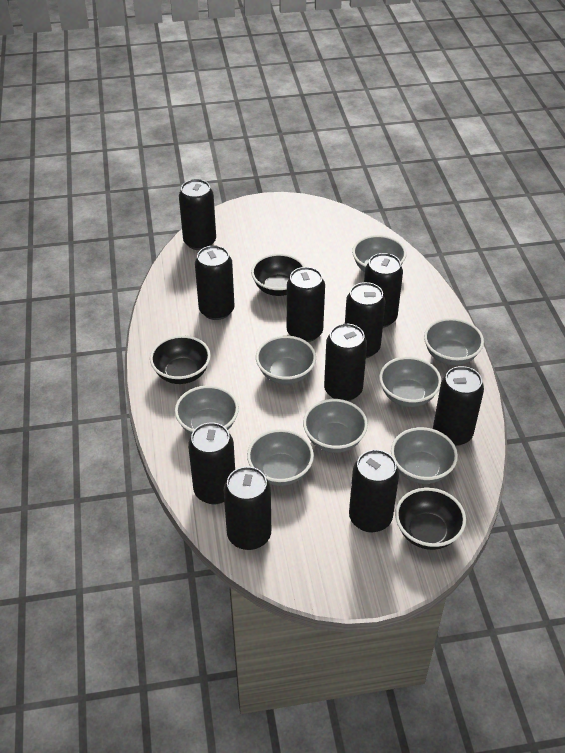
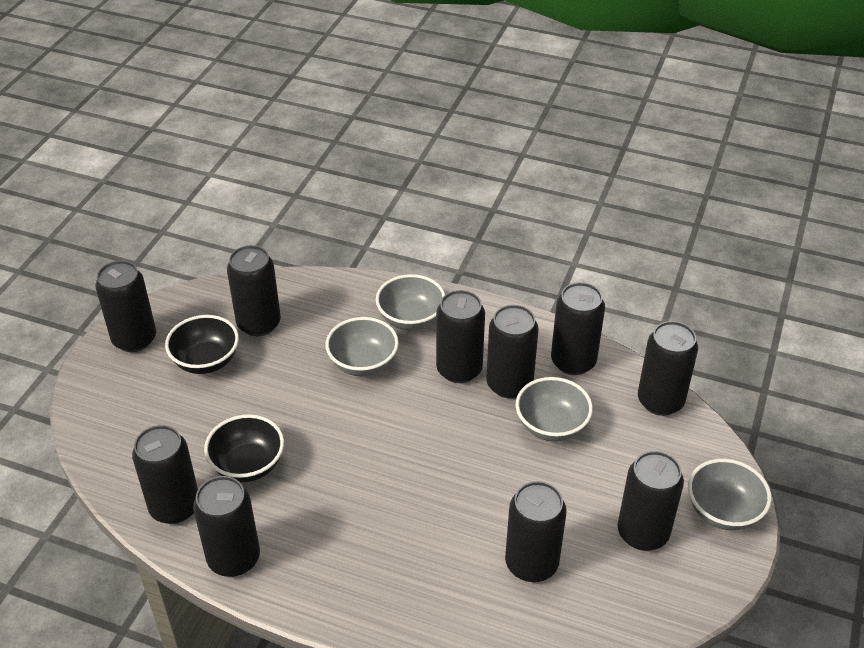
black bowl: [150,335,211,384] [251,253,305,296] [395,488,466,550] = 3 -> [165,315,239,374] [204,414,284,482] = 2
grey bowl: [175,385,239,435] [247,429,314,486] [256,335,316,384] [303,399,368,453] [352,235,407,272] [379,356,441,407] [391,427,458,484] [424,318,484,366] = 8 -> [326,317,399,376] [376,274,445,330] [516,377,593,442] [688,459,772,530] = 4

